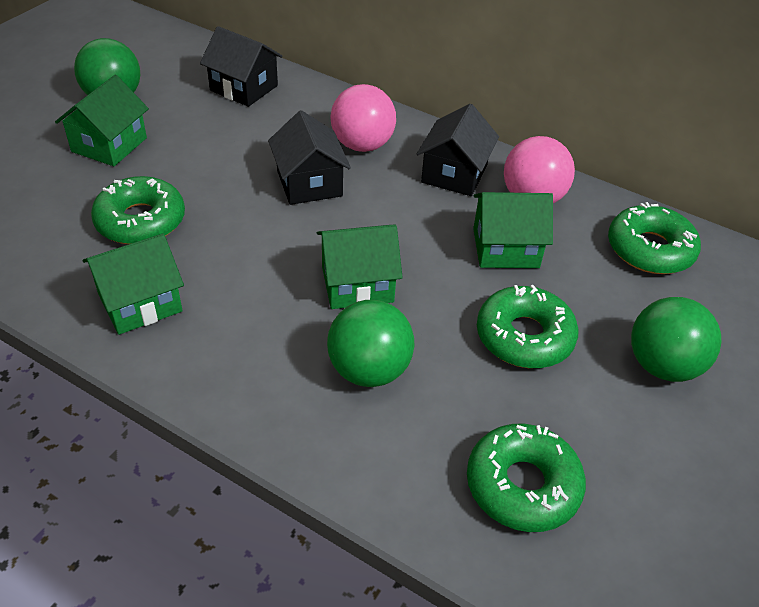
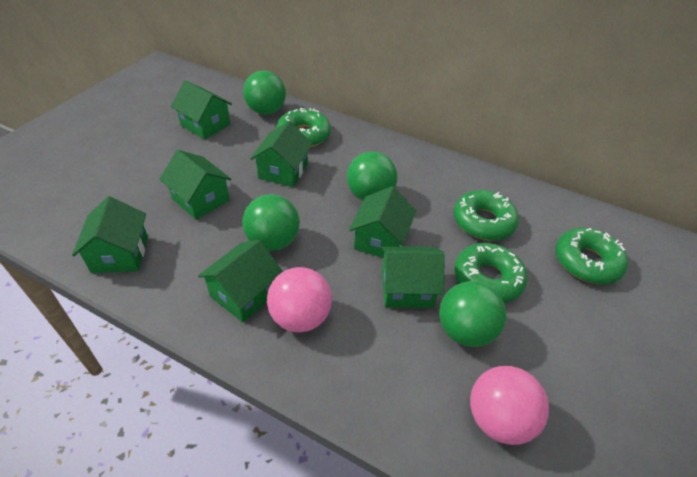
black house: [200,26,282,107] [268,110,351,205] [417,104,499,196] = 3 -> none = 0
green ball: [74,38,140,95] [327,300,415,387] [631,297,721,382] = 3 -> [242,194,300,251] [243,71,286,115] [347,151,398,201] [439,281,506,347] = 4
green house: [55,75,149,166] [83,233,184,335] [317,225,403,309] [473,192,553,268] = 4 -> [72,196,148,273] [160,150,232,220] [171,80,232,139] [198,239,283,322] [250,121,312,187] [349,186,416,258] [381,246,445,308] = 7

